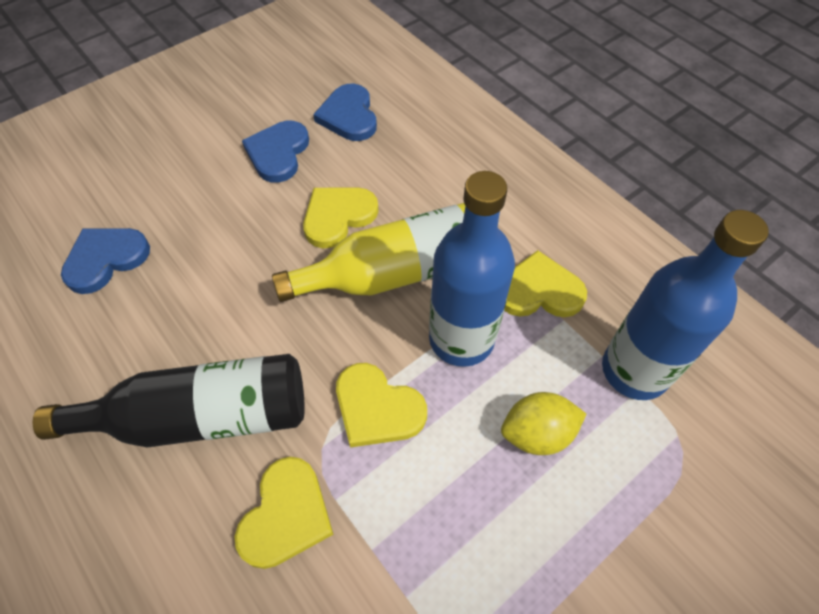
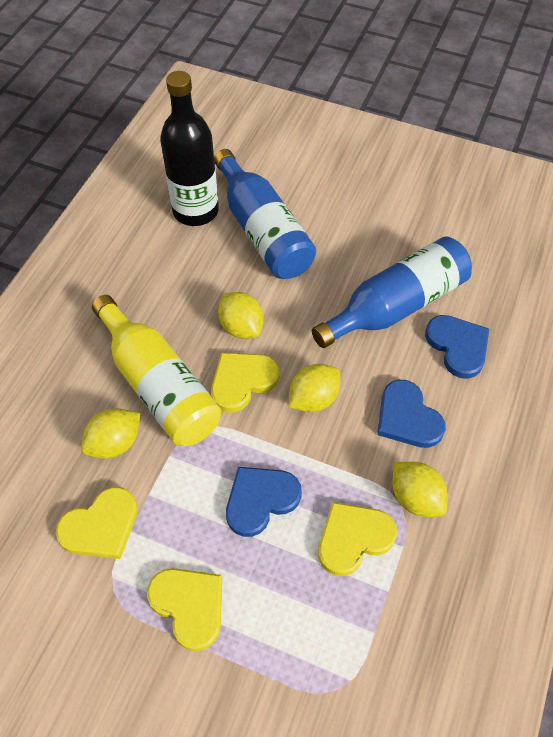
yellow lemon: [501,392,586,455] = 1 -> [81,408,140,459] [218,292,264,339] [289,364,341,412] [393,462,448,517] = 4

